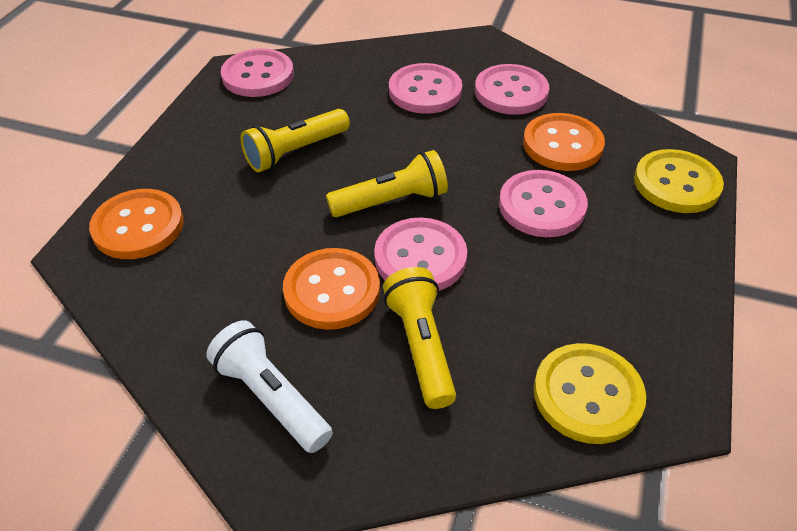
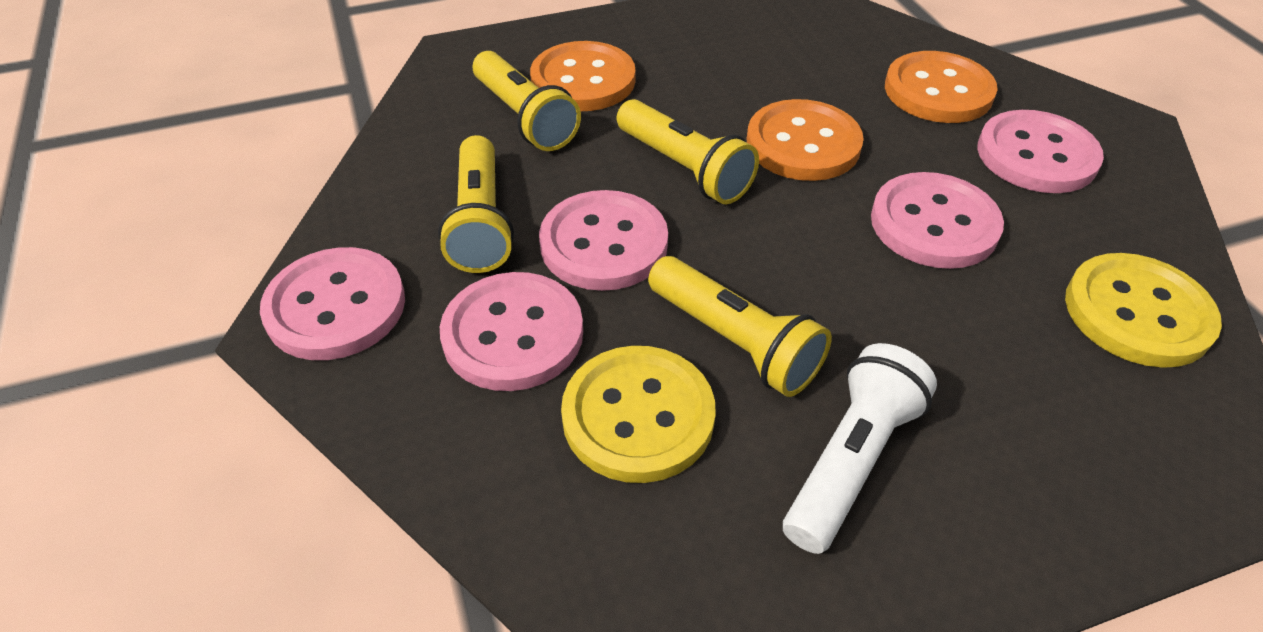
yellow flashlight: [241,109,350,172] [326,150,448,217] [383,267,456,409] = 3 -> [438,135,514,273] [473,51,581,151] [617,99,759,204] [648,256,832,397] = 4

